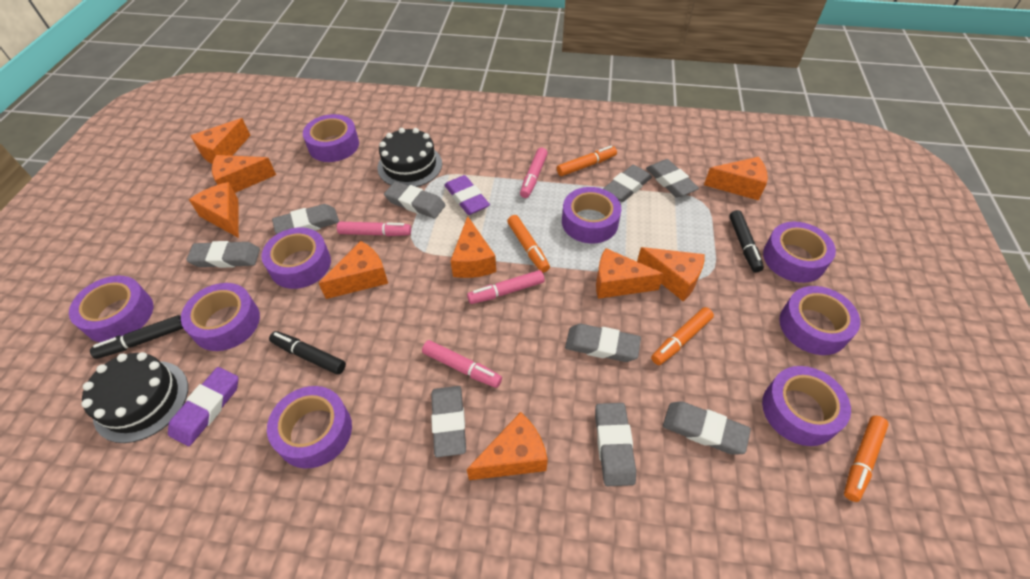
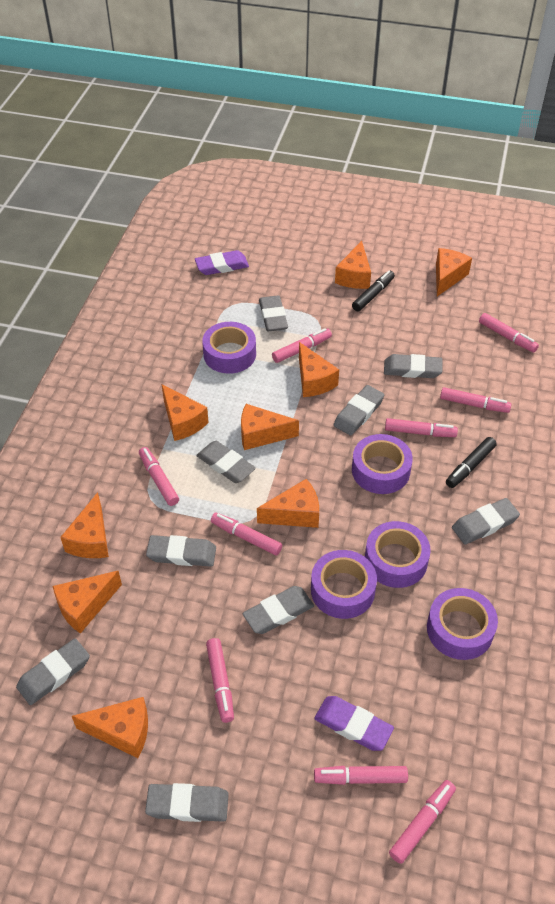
black cake: [81,352,188,443] [377,128,442,187] = 2 -> none = 0
black marker: [90,315,183,359] [269,331,346,375] [729,210,764,273] = 3 -> [352,271,395,312] [446,437,497,488] = 2
orange marker: [507,215,550,273] [557,146,617,176] [651,307,714,365] [844,416,889,502] = 4 -> none = 0
pink marker: [337,222,411,236] [422,340,502,388] [467,270,545,304] [520,148,548,198] = 4 -> [139,447,179,506] [206,638,234,723] [211,512,282,555] [272,328,332,363] [314,766,408,785] [385,418,458,437] [389,780,456,864] [440,387,512,413] [479,313,539,352] = 9
purple tape: [69,276,153,342] [181,283,260,351] [261,227,331,289] [267,386,352,468] [303,114,359,162] [562,187,621,244] [762,366,851,446] [763,222,836,283] [779,286,860,355] = 9 -> [202,322,256,374] [311,550,377,619] [352,434,413,494] [365,521,431,588] [427,588,498,660] = 5

